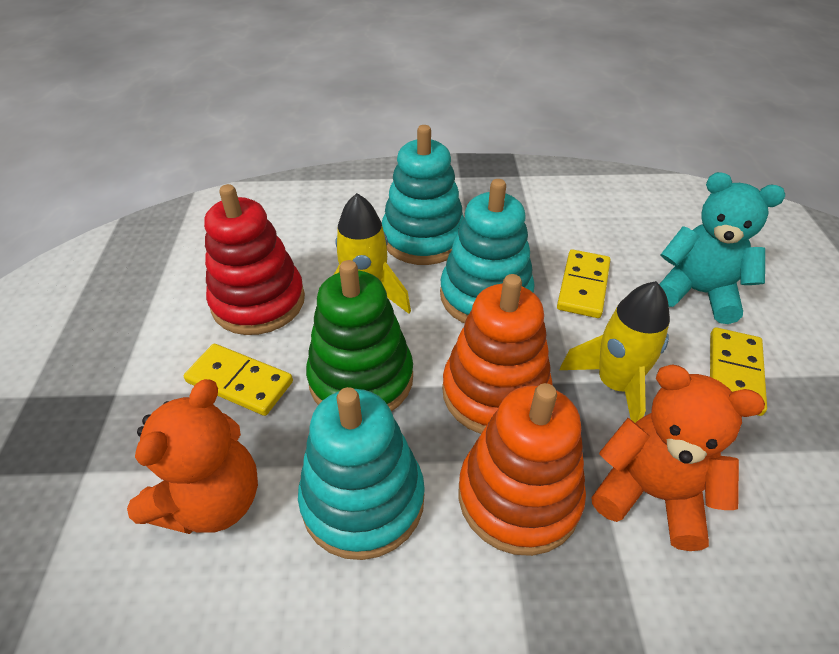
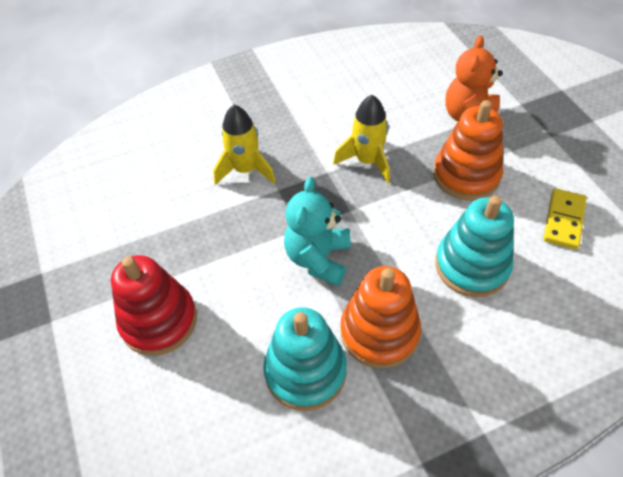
green stacking toy: [306,260,413,412] = 1 -> none = 0
orange teddy bear: [127,379,258,534] [591,365,765,551] = 2 -> [445,36,503,121] = 1
turquoise stacking toy: [298,387,425,560] [382,125,464,265] [440,179,535,324] = 3 -> [263,307,347,411] [435,196,514,297] = 2
yellow domino: [184,344,293,416] [557,249,610,318] [710,327,767,416] = 3 -> [544,188,586,249] = 1

